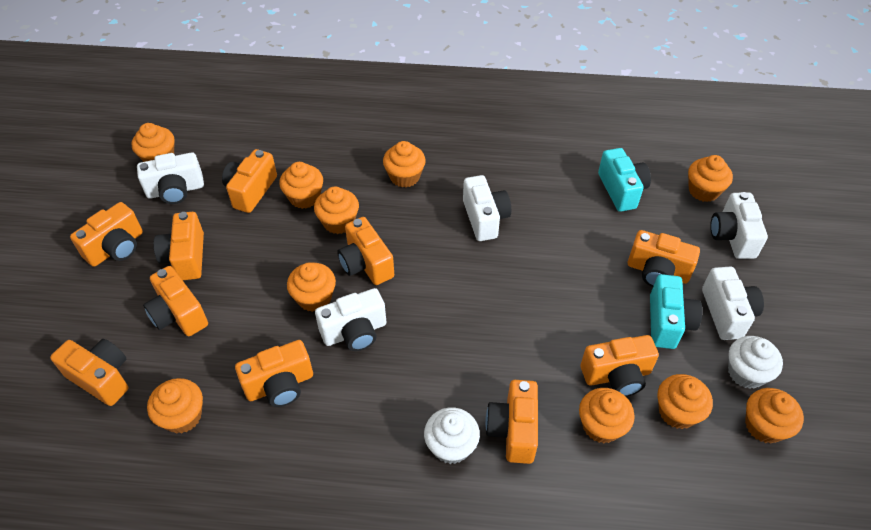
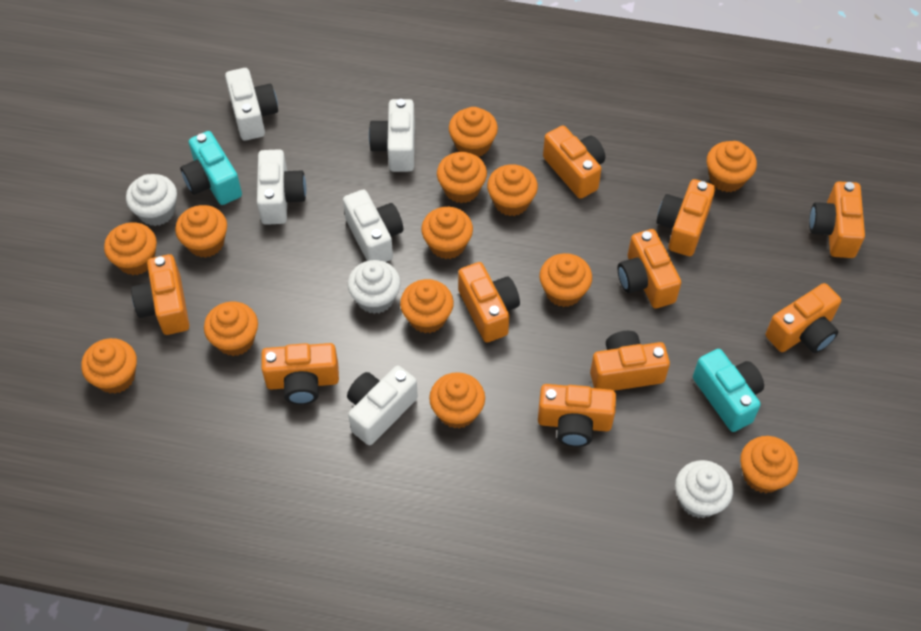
orange cupcake: [132,123,175,162] [147,378,203,433] [279,162,323,209] [287,263,336,312] [314,186,359,234] [383,141,426,187] [579,388,635,443] [657,374,713,429] [688,155,733,202] [745,388,804,444] = 10 -> [81,338,137,394] [104,222,157,275] [175,205,227,258] [204,301,258,356] [400,279,454,333] [421,207,473,259] [429,372,485,429] [437,152,487,203] [449,107,498,157] [487,164,538,216] [539,253,592,307] [707,141,757,192] [740,436,798,493] = 13
white cupcake: [424,407,480,464] [728,336,783,389] = 2 -> [126,174,177,226] [348,260,401,314] [675,460,734,518] = 3

